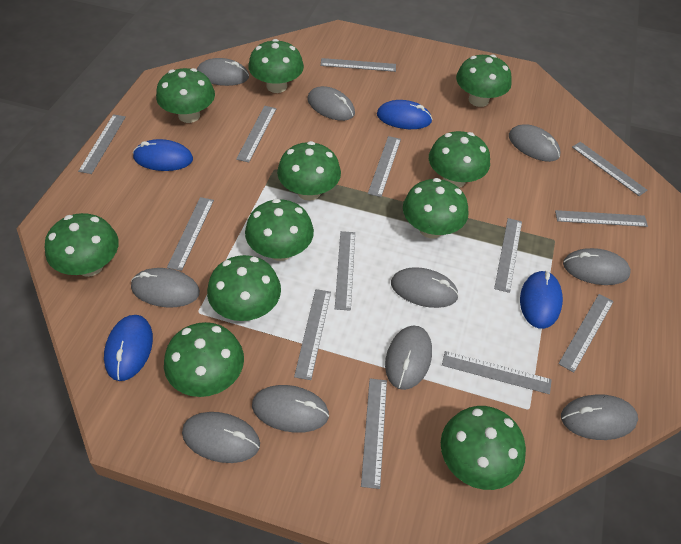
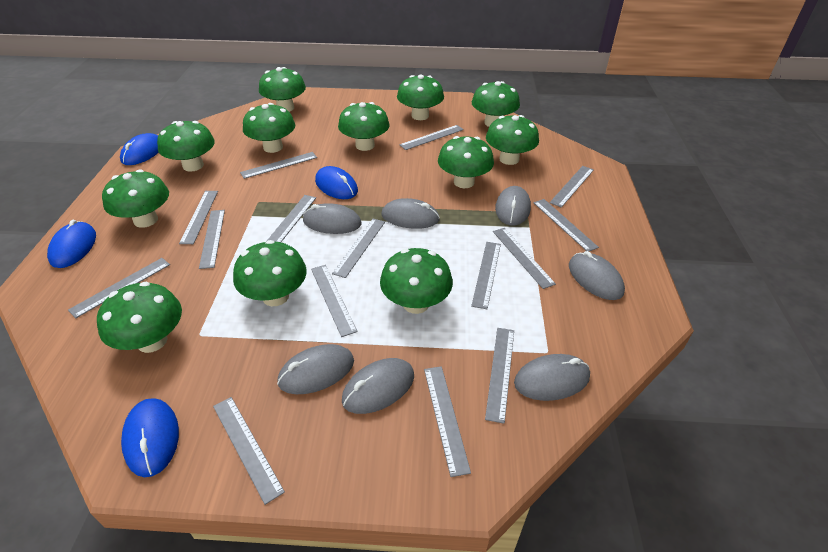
green mushroom: [45,213,119,277] [156,68,215,123] [164,322,244,397] [207,255,281,321] [245,199,314,261] [248,39,304,93] [277,141,341,201] [403,178,469,239] [429,131,490,188] [441,406,526,490] [456,54,512,107] = 11 -> [97,282,182,353] [102,169,169,228] [157,121,215,172] [233,240,307,306] [243,103,295,153] [259,67,306,112] [338,102,389,151] [380,248,453,314] [397,74,444,120] [438,136,494,188] [472,81,520,127] [486,115,539,165] = 12
grey mouse: [131,268,200,308] [182,412,260,463] [197,58,249,86] [252,385,329,433] [307,86,355,121] [385,326,432,390] [391,267,459,308] [509,124,561,162] [561,394,638,440] [563,248,631,285] = 10 -> [277,344,354,394] [303,203,361,234] [342,358,414,414] [381,198,440,229] [495,186,531,226] [514,354,590,401] [569,251,625,300] = 7
grey ruler: [78,114,126,174] [167,197,214,271] [236,106,277,162] [294,289,331,380] [320,58,396,72] [335,231,355,311] [361,379,387,489] [368,136,401,197] [442,351,552,394] [494,218,522,293] [555,210,648,227] [558,294,614,373] [572,142,647,196] = 13 -> [68,258,170,318] [179,191,218,244] [199,210,225,269] [213,397,285,505] [240,152,317,179] [267,195,316,242] [311,265,357,337] [332,219,385,278] [400,125,464,150] [424,366,471,477] [471,242,501,309] [485,328,514,424] [493,228,556,289] [533,199,599,251] [550,166,594,208] = 15

